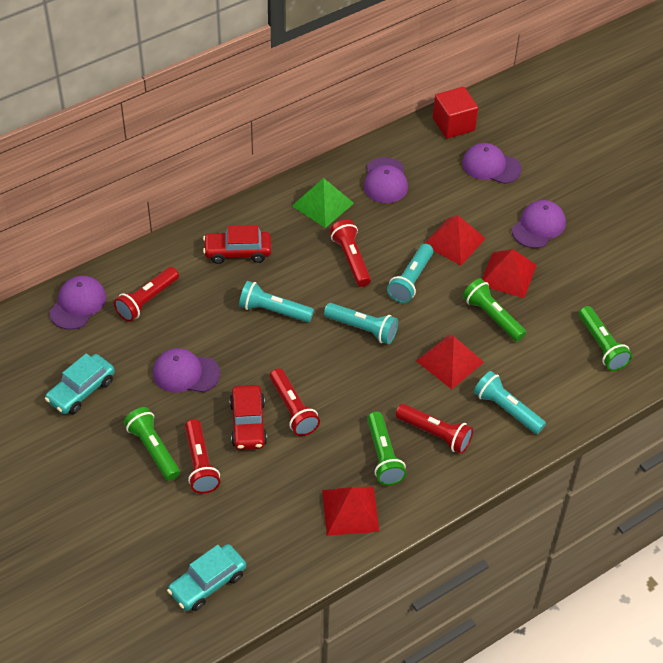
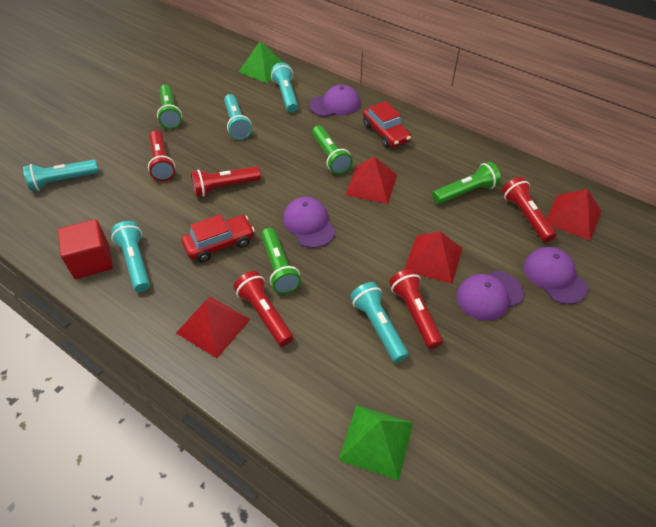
green pyramid: [292,178,354,228] = 1 -> [239,41,284,83] [339,405,413,481] = 2
purple cap: [49,276,106,330] [153,348,220,393] [364,157,408,203] [462,143,522,184] [512,200,566,248] = 5 -> [283,197,336,248] [309,84,360,117] [456,271,524,321] [524,247,588,305] = 4
turquoise car: [45,353,115,414] [167,544,246,611] = 2 -> none = 0
turquoise flashlight: [239,281,314,322] [324,303,398,344] [387,244,433,303] [474,371,546,434] = 4 -> [23,160,99,191] [111,221,150,292] [224,94,252,140] [271,62,298,113] [350,282,409,363] = 5

